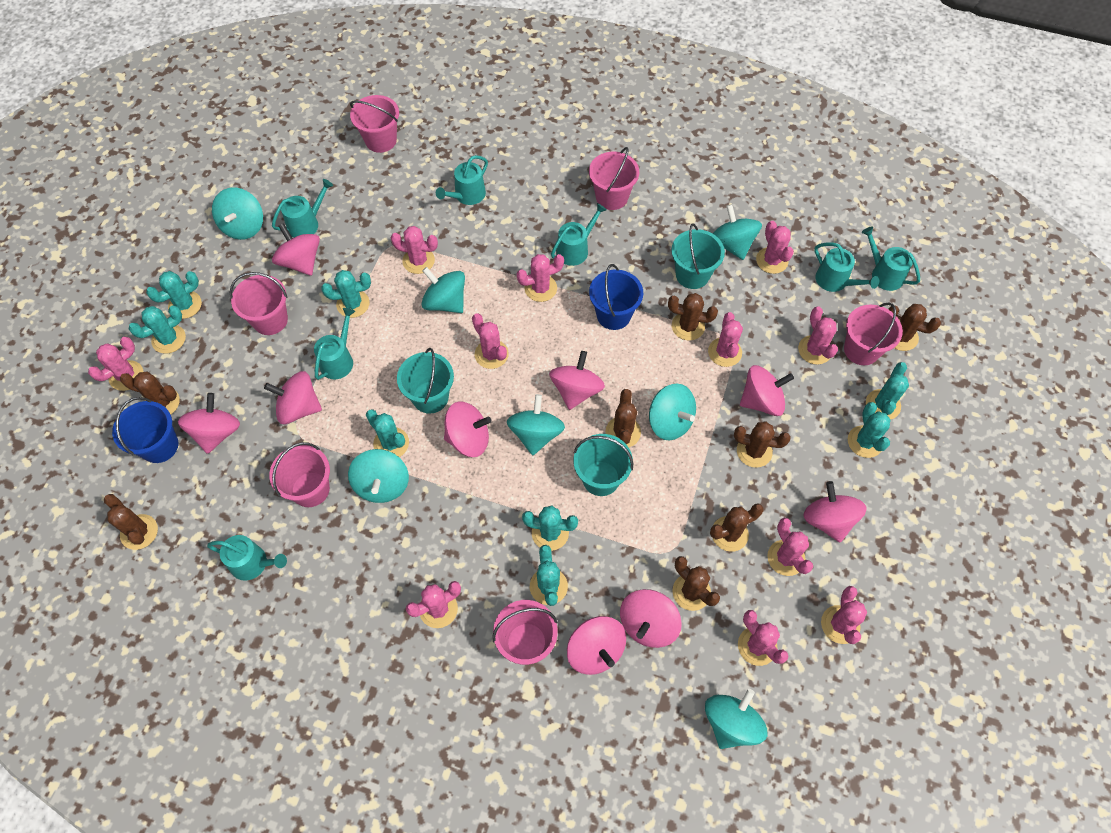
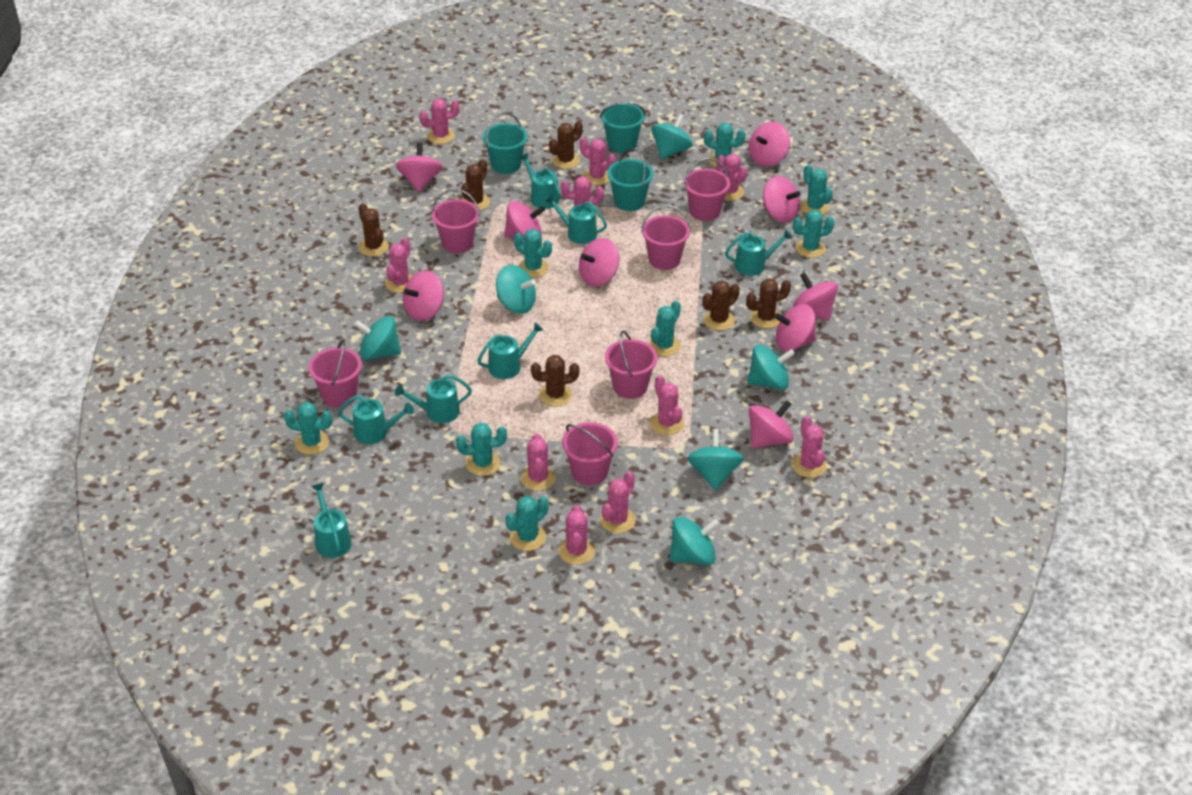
blue bucket: [112,397,178,463] [589,264,643,330] = 2 -> none = 0
brown cactus: [104,494,158,550] [120,371,180,415] [605,389,641,447] [668,293,718,341] [673,556,720,611] [710,504,764,552] [734,421,791,468] [888,304,941,351] = 8 -> [359,203,389,257] [461,159,490,210] [531,355,579,407] [549,121,583,169] [703,281,740,331] [746,279,791,329] = 6
pink cactus: [88,337,144,391] [391,226,438,274] [406,581,461,628] [472,314,509,369] [517,254,564,302] [708,312,743,367] [738,610,788,666] [756,221,794,274] [767,518,813,576] [798,306,838,365] [821,586,867,644] = 11 -> [385,238,413,293] [419,98,459,144] [521,434,556,491] [558,505,595,565] [561,176,604,217] [580,138,616,185] [600,471,636,533] [650,376,684,435] [717,154,747,201] [792,416,827,478] = 10
turquoise spinning top: [212,187,263,240] [348,449,409,503] [422,267,465,313] [507,394,565,455] [649,384,696,440] [705,689,767,749] [713,204,762,260] = 7 -> [354,315,401,360] [496,265,536,314] [651,114,693,159] [670,517,719,565] [687,429,744,490] [747,345,795,390] = 6

